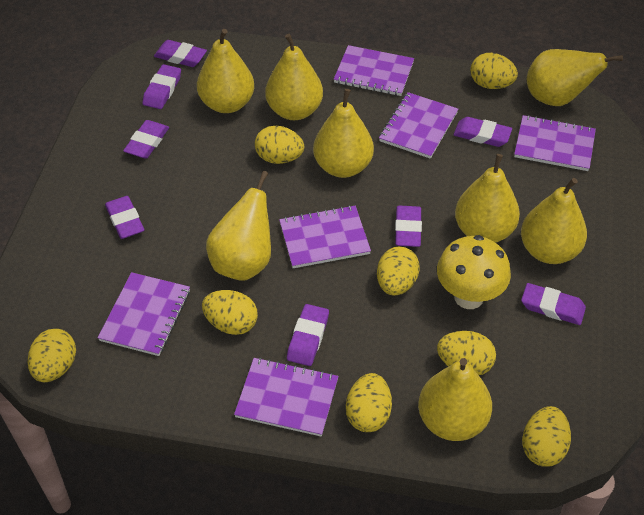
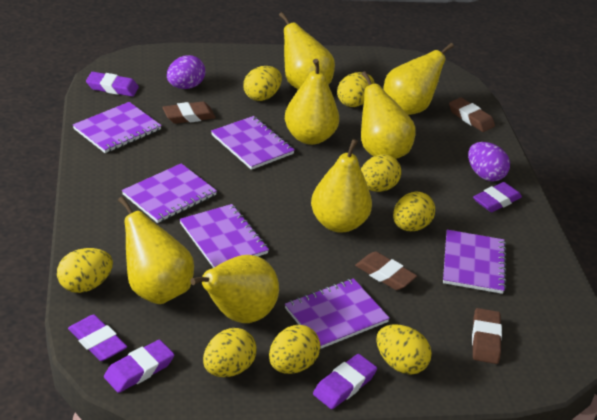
brown eraser: none = 0 -> [163,101,216,124] [355,251,417,290] [449,97,495,132] [472,308,502,364] = 4
purple egg: none = 0 -> [167,55,205,89] [468,142,510,181] = 2
purple eraser: [105,196,144,239] [123,120,169,159] [142,64,181,109] [154,40,207,67] [287,304,329,366] [395,206,422,247] [454,117,512,147] [521,283,586,325] = 8 -> [68,314,127,361] [86,72,139,97] [104,340,174,393] [313,354,377,409] [473,182,522,212] = 5
yellow mushroom: [437,235,511,309] = 1 -> none = 0
yellow pear: [197,29,254,113] [206,171,271,281] [265,34,323,120] [313,89,374,178] [418,358,492,441] [455,154,520,243] [521,178,587,264] [527,49,623,106] = 8 -> [118,196,194,304] [190,255,279,323] [279,12,335,89] [285,59,339,145] [311,139,372,233] [361,71,416,159] [383,43,454,115] = 7

